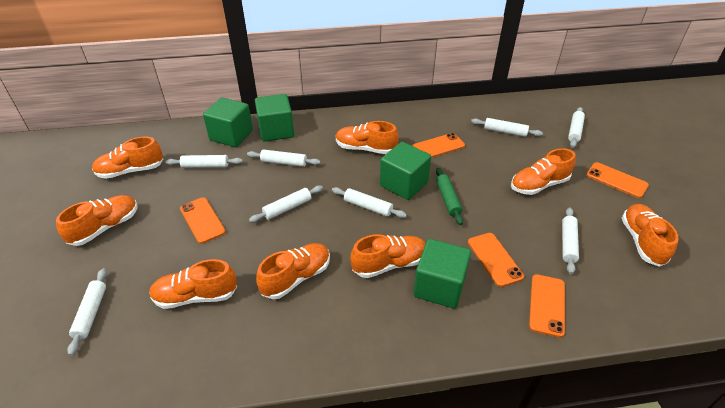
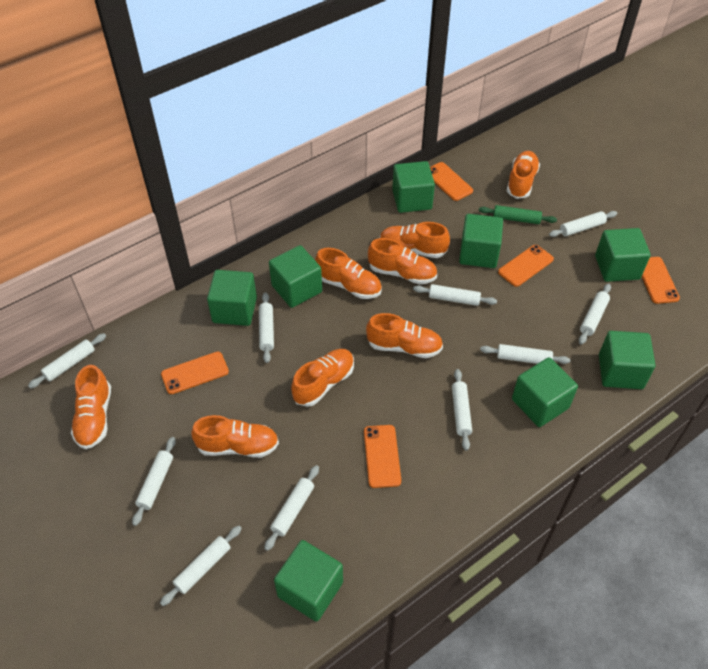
green cube: [203,97,253,147] [255,94,294,142] [380,142,431,200] [414,239,471,309] = 4 -> [207,270,257,326] [269,245,322,308] [274,540,343,622] [392,161,435,213] [459,214,503,268] [512,357,578,427] [595,228,651,282] [599,331,655,389] = 8
white rolling pin: [67,268,107,356] [166,155,243,168] [247,150,321,167] [249,186,323,223] [332,187,407,218] [471,118,543,137] [562,208,579,274] [568,107,585,148] = 8 -> [28,333,106,388] [132,437,176,526] [160,526,242,606] [259,292,274,363] [264,465,319,551] [413,284,497,306] [452,369,472,451] [480,344,570,364] [549,211,617,237] [579,283,611,345] = 10

